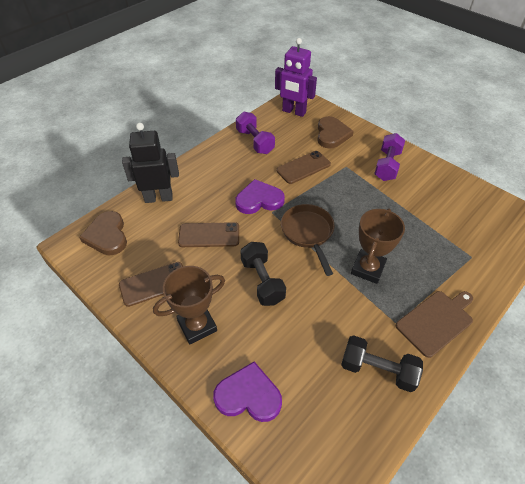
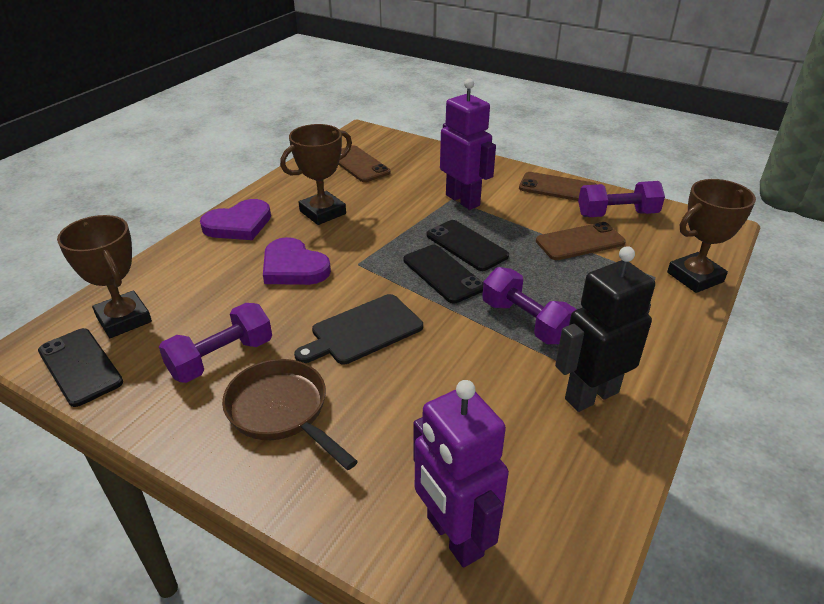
black cutting board: none = 0 -> [294,294,423,364] = 1
black dumbbell: [240,242,286,306] [341,335,423,392] = 2 -> none = 0
black phone: none = 0 -> [38,328,123,407] [403,245,483,303] [427,220,509,271] = 3
brown cutting board: [396,291,473,358] = 1 -> none = 0
brown heart: [79,211,127,255] [317,116,354,148] = 2 -> none = 0
brown trophy: [153,266,225,344] [351,208,405,284] = 2 -> [57,215,152,338] [280,124,352,225] [667,179,756,293] = 3
purple dumbbell: [236,112,275,154] [374,133,405,181] = 2 -> [159,303,272,383] [482,267,577,344] [578,181,665,217] = 3
purple robot: [275,38,317,117] = 1 -> [413,380,509,568] [440,78,496,210] = 2

